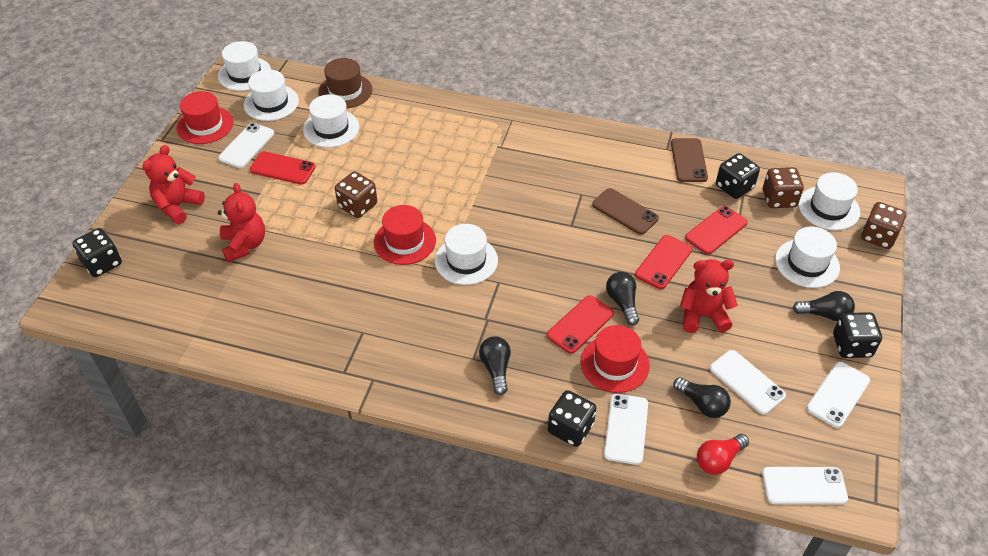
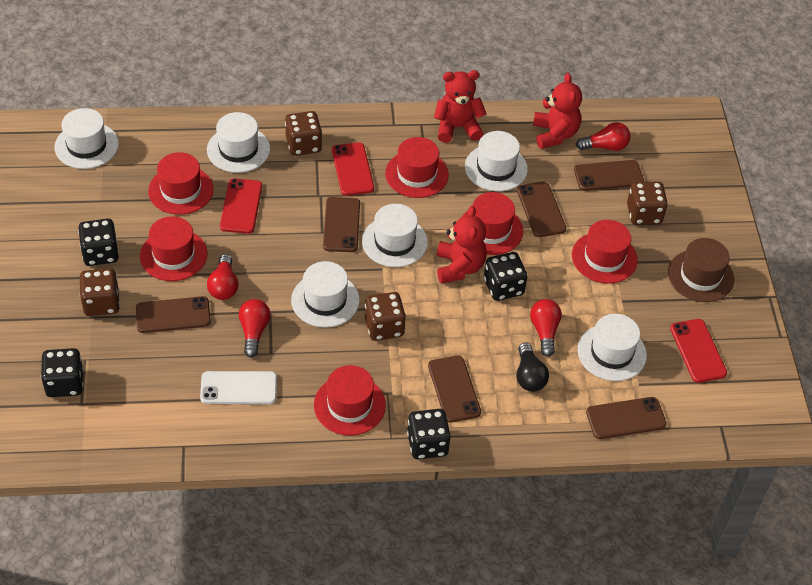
black light bulb: [479,336,511,395] [606,272,639,325] [673,377,731,418] [793,291,855,321] = 4 -> [517,342,549,392] = 1
brown dice: [335,171,377,218] [763,167,804,208] [861,202,906,249] = 3 -> [80,268,120,316] [285,111,322,156] [365,292,406,341] [627,182,668,225] = 4
brown phone: [592,188,659,235] [671,138,708,182] = 2 -> [136,296,211,333] [323,197,360,252] [428,355,481,423] [517,182,566,237] [574,160,644,191] [586,397,667,439] = 6
red hat: [177,91,233,144] [374,205,436,265] [580,325,650,393] = 3 -> [140,216,208,281] [148,152,214,215] [314,365,386,436] [385,137,449,198] [462,192,523,255] [572,220,638,284] = 6
red light bulb: [697,434,749,475] = 1 -> [207,254,239,300] [239,299,271,357] [530,299,562,357] [576,122,631,151] = 4
red phone: [250,151,316,185] [547,295,614,354] [635,235,693,289] [685,206,748,254] = 4 -> [220,178,262,234] [332,142,374,196] [670,319,727,383] = 3
white phone: [218,123,274,168] [604,394,648,465] [710,350,786,415] [762,467,848,504] [807,362,870,428] = 5 -> [200,371,277,404] = 1

